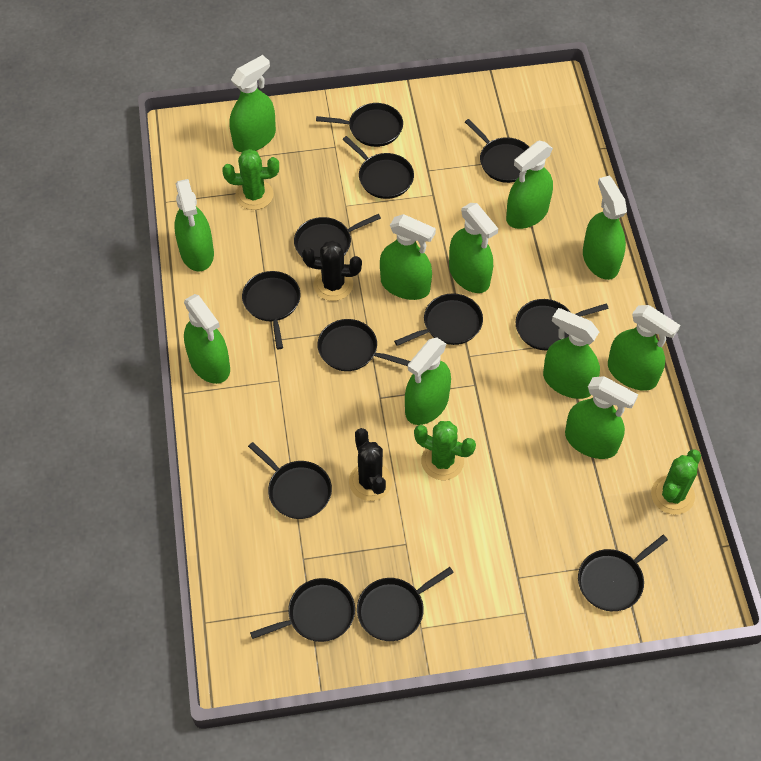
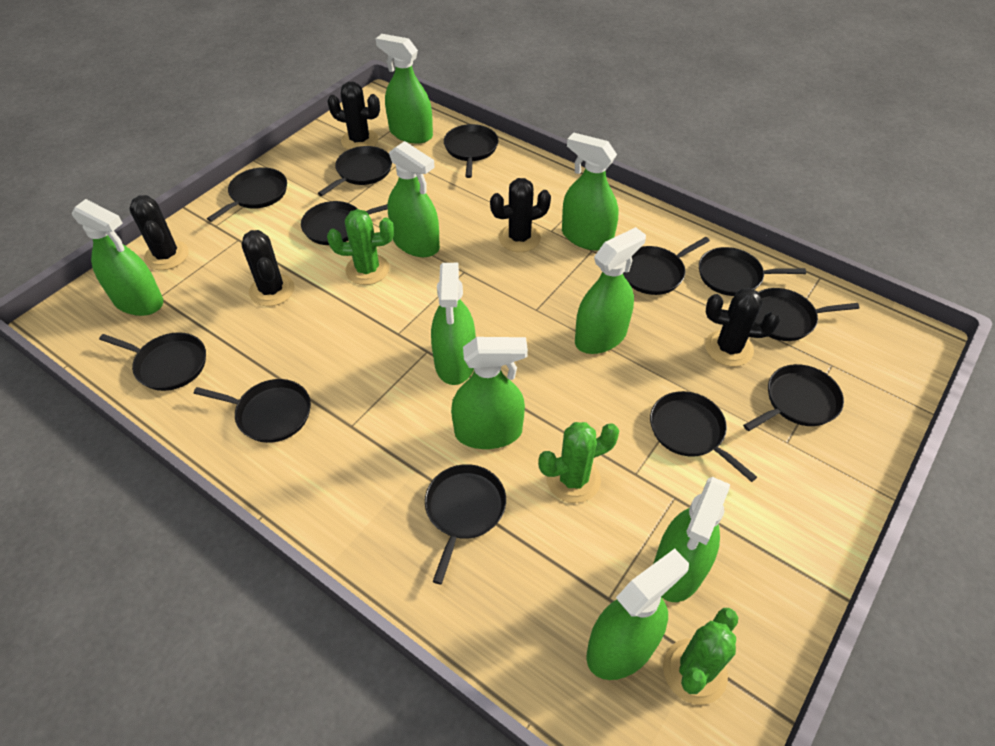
black cactus: [302,240,362,301] [349,428,392,501] = 2 -> [130,195,189,270] [242,230,295,306] [327,82,380,150] [490,178,551,252] [705,288,780,367] = 5
green spray bottle: [174,179,214,272] [184,294,230,384] [230,55,276,152] [380,214,436,300] [405,337,451,425] [449,203,498,293] [506,140,553,229] [543,308,600,399] [565,376,638,459] [583,176,627,280] [608,305,680,391] = 11 -> [72,199,163,316] [375,34,433,144] [388,141,440,257] [431,263,476,385] [451,337,528,449] [562,133,618,250] [575,227,646,354] [586,549,689,680] [653,477,730,602] = 9

